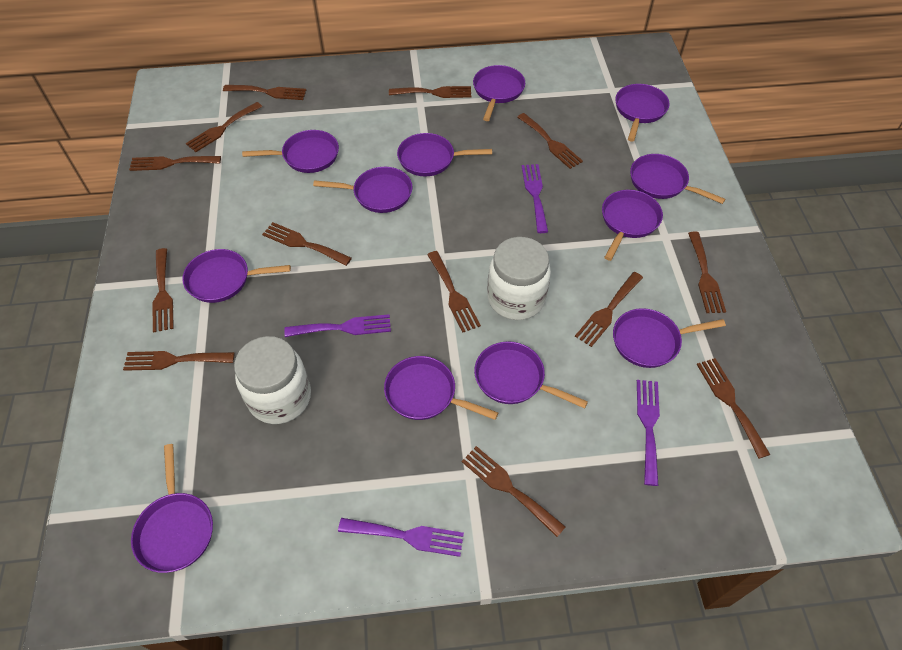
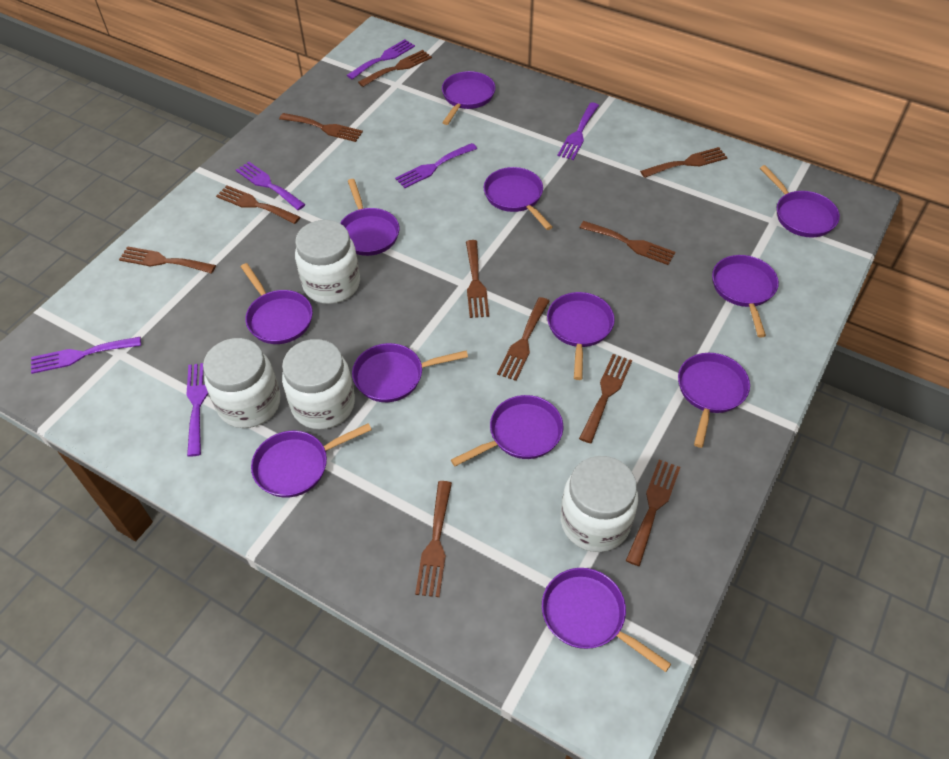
brown fork: [123,351,235,371] [129,156,221,171] [152,248,174,332] [186,102,262,152] [223,85,306,100] [262,222,352,266] [389,86,471,98] [427,251,481,333] [462,446,566,537] [517,113,583,169] [575,272,643,347] [688,232,726,313] [697,358,770,459] = 13 -> [119,246,216,274] [216,186,300,224] [279,113,363,142] [358,50,432,87] [415,481,452,597] [466,240,489,318] [497,297,549,381] [579,354,632,443] [580,221,675,265] [626,460,680,566] [640,147,728,178] = 11
purple fork: [284,314,391,337] [338,518,464,557] [522,164,548,233] [637,380,660,486] = 4 -> [31,337,141,374] [187,363,208,457] [236,162,306,210] [347,39,415,79] [395,143,477,188] [557,102,599,160] = 6
white jar: [234,336,311,424] [487,237,551,320] = 2 -> [203,338,281,428] [282,339,355,430] [295,220,360,304] [561,456,638,552] = 4

